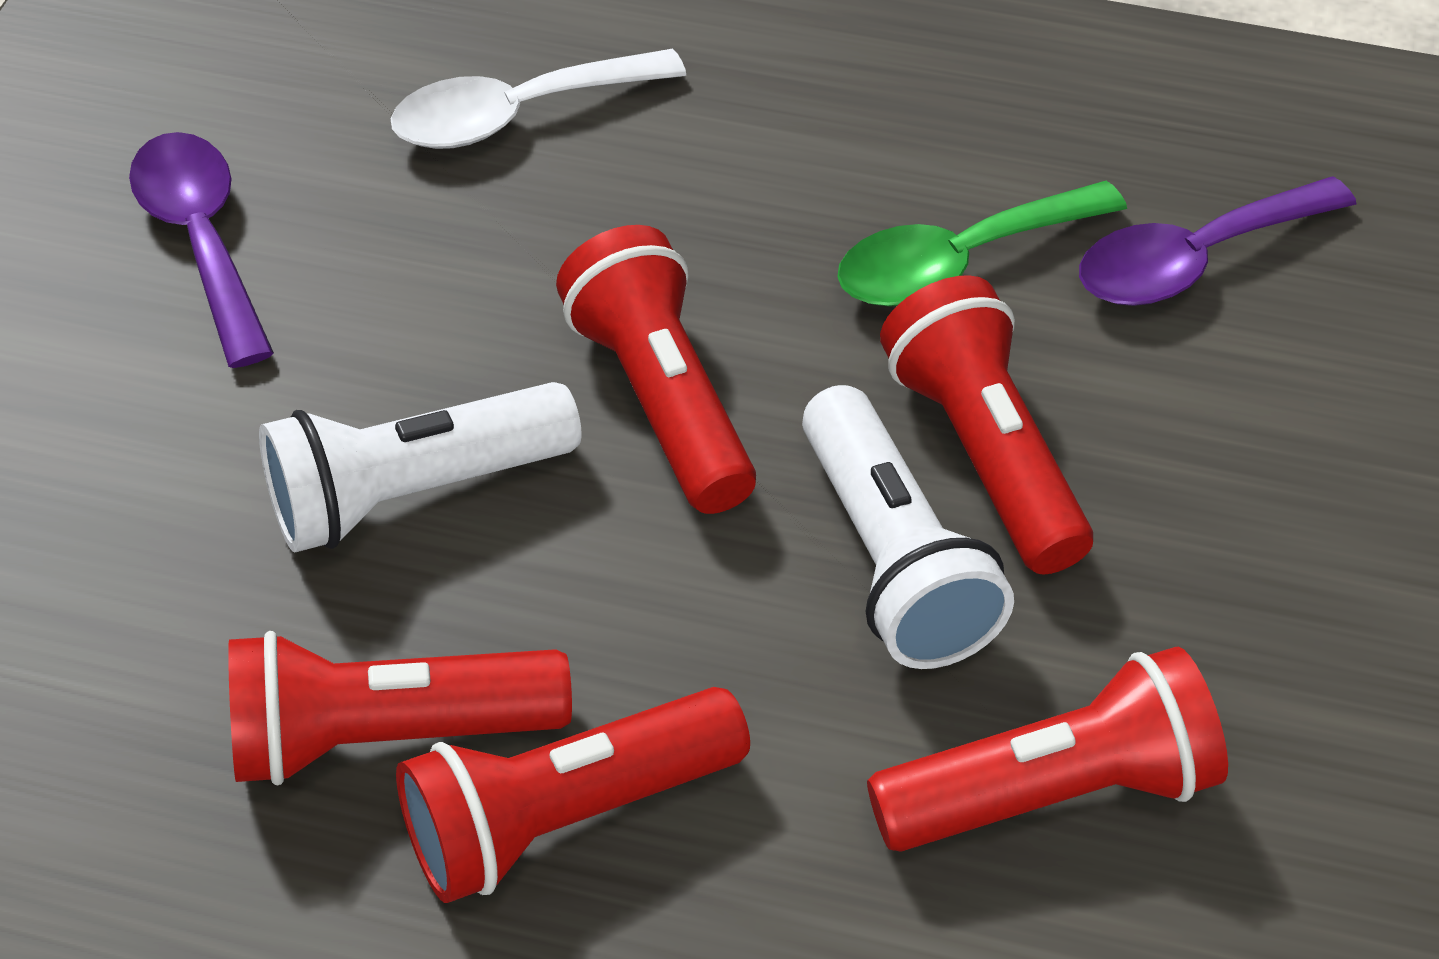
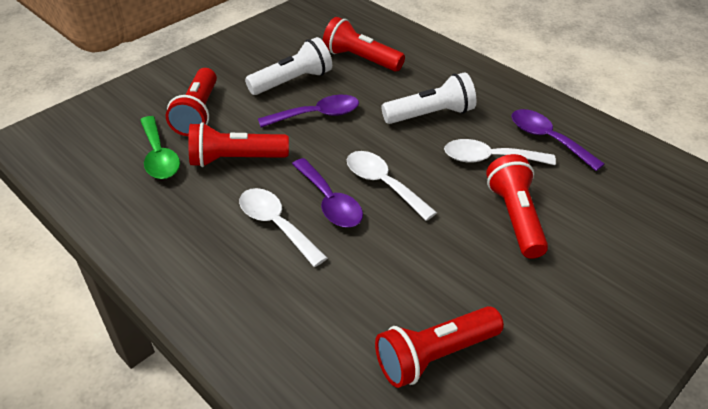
purple spoon: [129,132,274,368] [1079,176,1356,306] = 2 -> [258,95,359,128] [292,158,363,227] [512,109,605,171] = 3
white spoon: [391,49,686,149] = 1 -> [239,188,327,267] [347,151,437,221] [444,139,556,165] = 3

